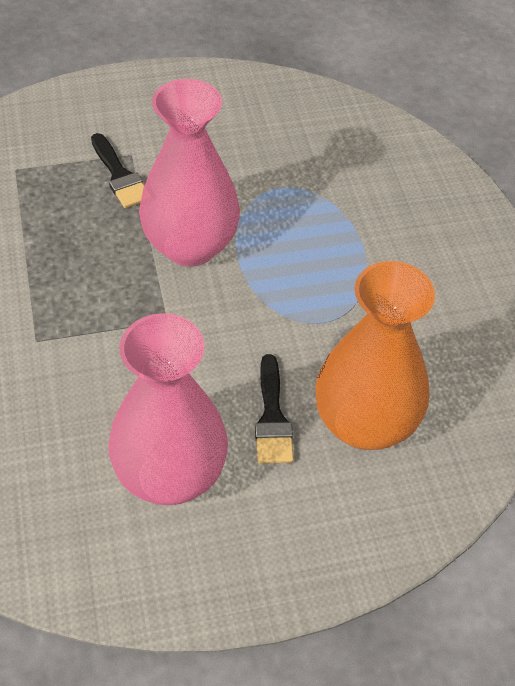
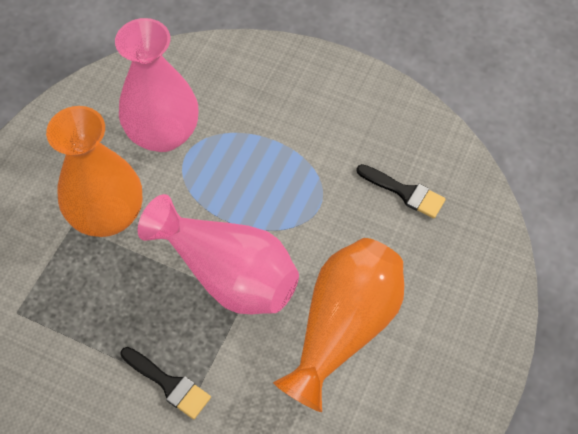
orange vase: [315,261,435,450] = 1 -> [46,106,143,237] [273,238,404,412] = 2

